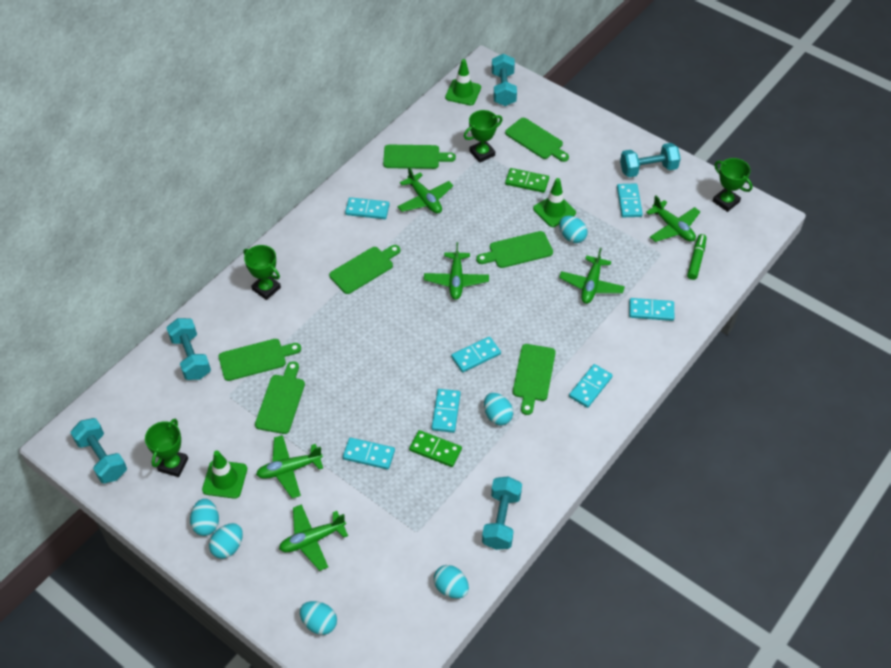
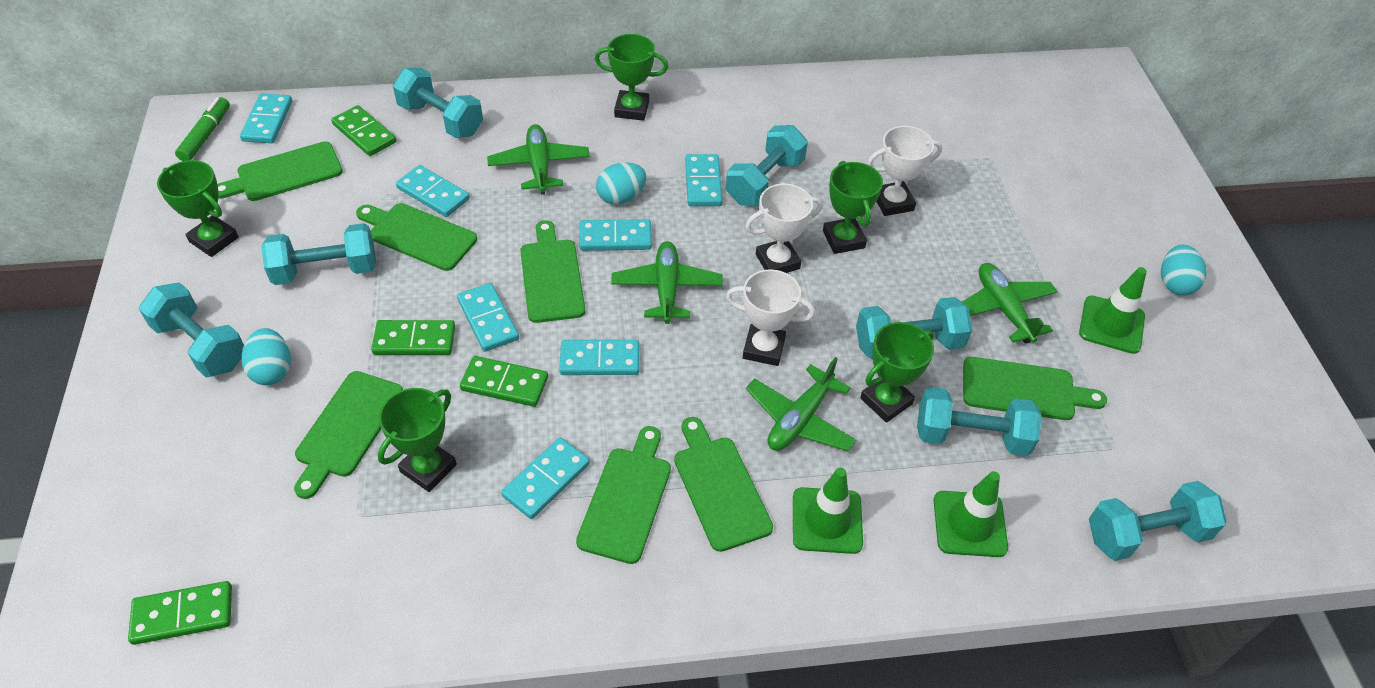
green domino: [409,430,462,467] [505,168,549,193] = 2 -> [128,581,232,645] [331,105,396,156] [371,320,455,355] [460,356,548,407] = 4
green plane: [256,435,323,498] [279,504,348,571] [397,167,453,214] [424,242,489,300] [559,248,625,304] [646,195,700,242] = 6 -> [487,124,590,195] [611,241,723,324] [746,357,856,451] [962,263,1058,343] = 4
green trophy: [145,419,188,477] [243,245,281,300] [464,110,502,163] [713,158,753,212] = 4 -> [157,160,239,257] [378,388,457,492] [595,34,668,121] [823,161,883,254] [860,322,934,423] = 5
turquoise dumbbell: [70,418,127,483] [166,318,211,380] [482,476,522,550] [492,54,517,106] [620,143,681,177] = 5 -> [139,282,244,378] [261,223,376,285] [393,68,483,138] [726,125,808,206] [856,297,972,359] [917,387,1042,456] [1089,481,1227,561] = 7
turquoise egg: [190,498,219,536] [209,523,243,559] [300,601,337,635] [434,565,469,599] [484,393,513,425] [559,216,588,243] = 6 -> [241,328,291,385] [596,163,646,205] [1161,245,1207,296] = 3
white trophy: none = 0 -> [726,269,815,366] [745,184,822,273] [867,126,942,216] = 3

